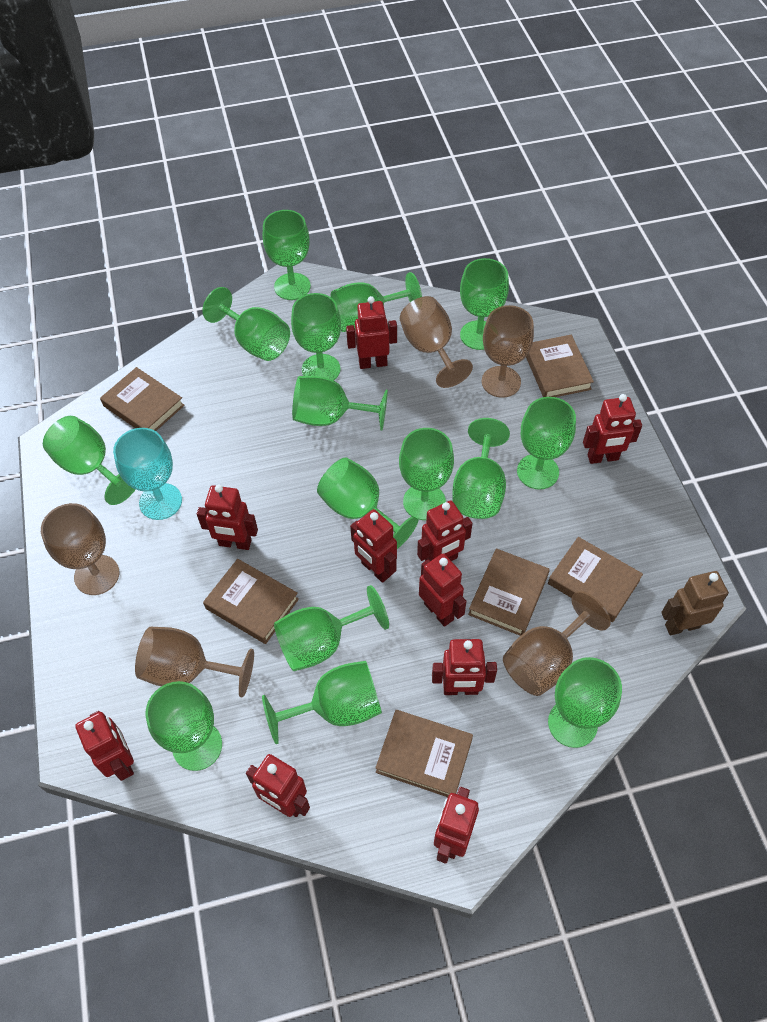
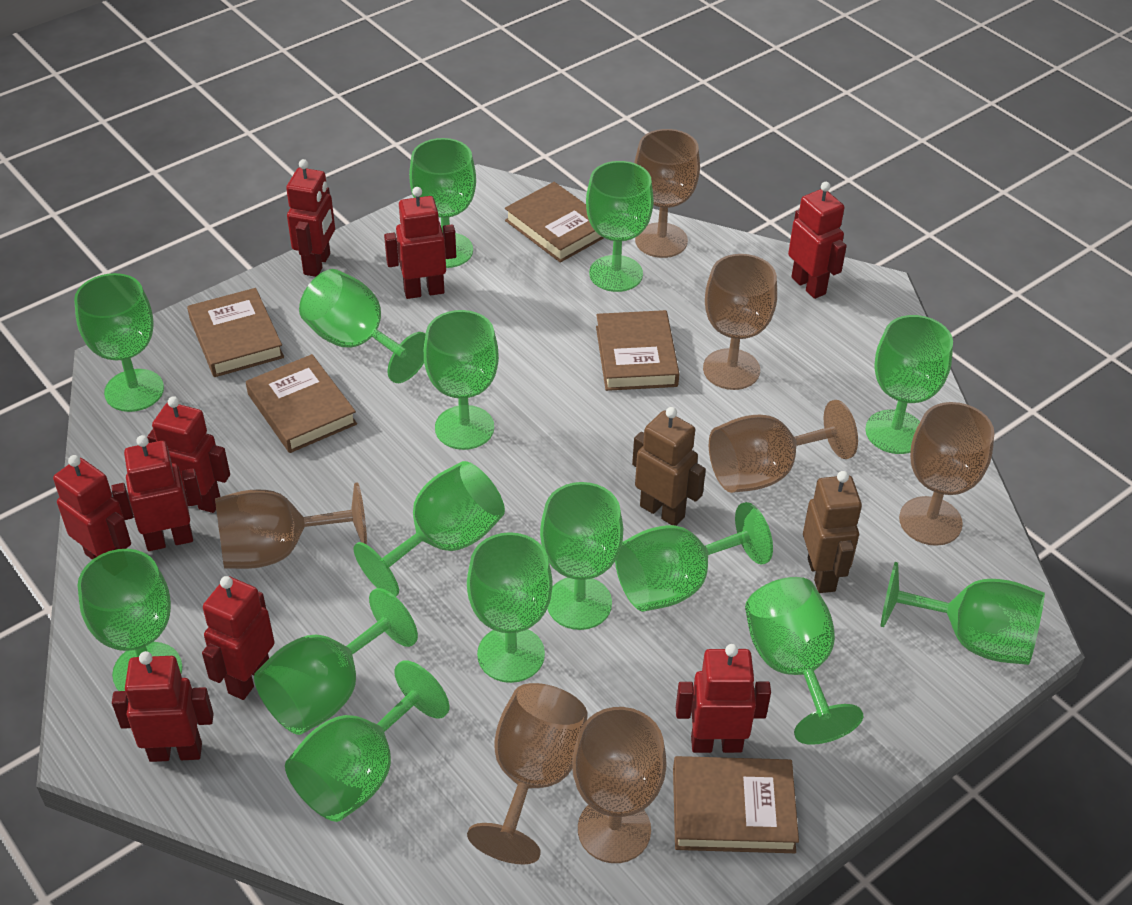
brown book: [100,367,184,431] [203,559,299,644] [375,710,473,797] [468,548,550,636] [526,335,594,397] [548,537,643,622] = 6 -> [187,288,284,377] [246,354,357,453] [505,182,604,263] [596,310,679,391] [673,756,799,853] = 5
brown goblet: [41,503,119,595] [135,627,254,697] [400,296,473,388] [482,305,534,398] [503,591,611,696] = 5 -> [215,482,367,569] [467,683,588,864] [572,707,667,863] [634,129,700,258] [703,254,777,390] [709,400,858,493] [899,402,994,546] = 7
brown robot: [661,571,729,635] = 1 -> [632,407,706,526] [803,471,862,593] = 2
red robot: [75,711,134,781] [197,484,258,550] [246,754,310,817] [346,296,397,369] [350,509,397,583] [417,501,472,561] [419,554,466,627] [432,639,497,695] [434,787,479,864] [583,394,642,464] = 10 -> [53,455,131,560] [111,435,202,551] [112,651,214,762] [147,396,230,513] [202,576,275,700] [286,159,335,277] [384,187,456,299] [676,644,771,753] [788,182,847,299] = 9
turquoise goblet: [113,428,182,520] = 1 -> none = 0

